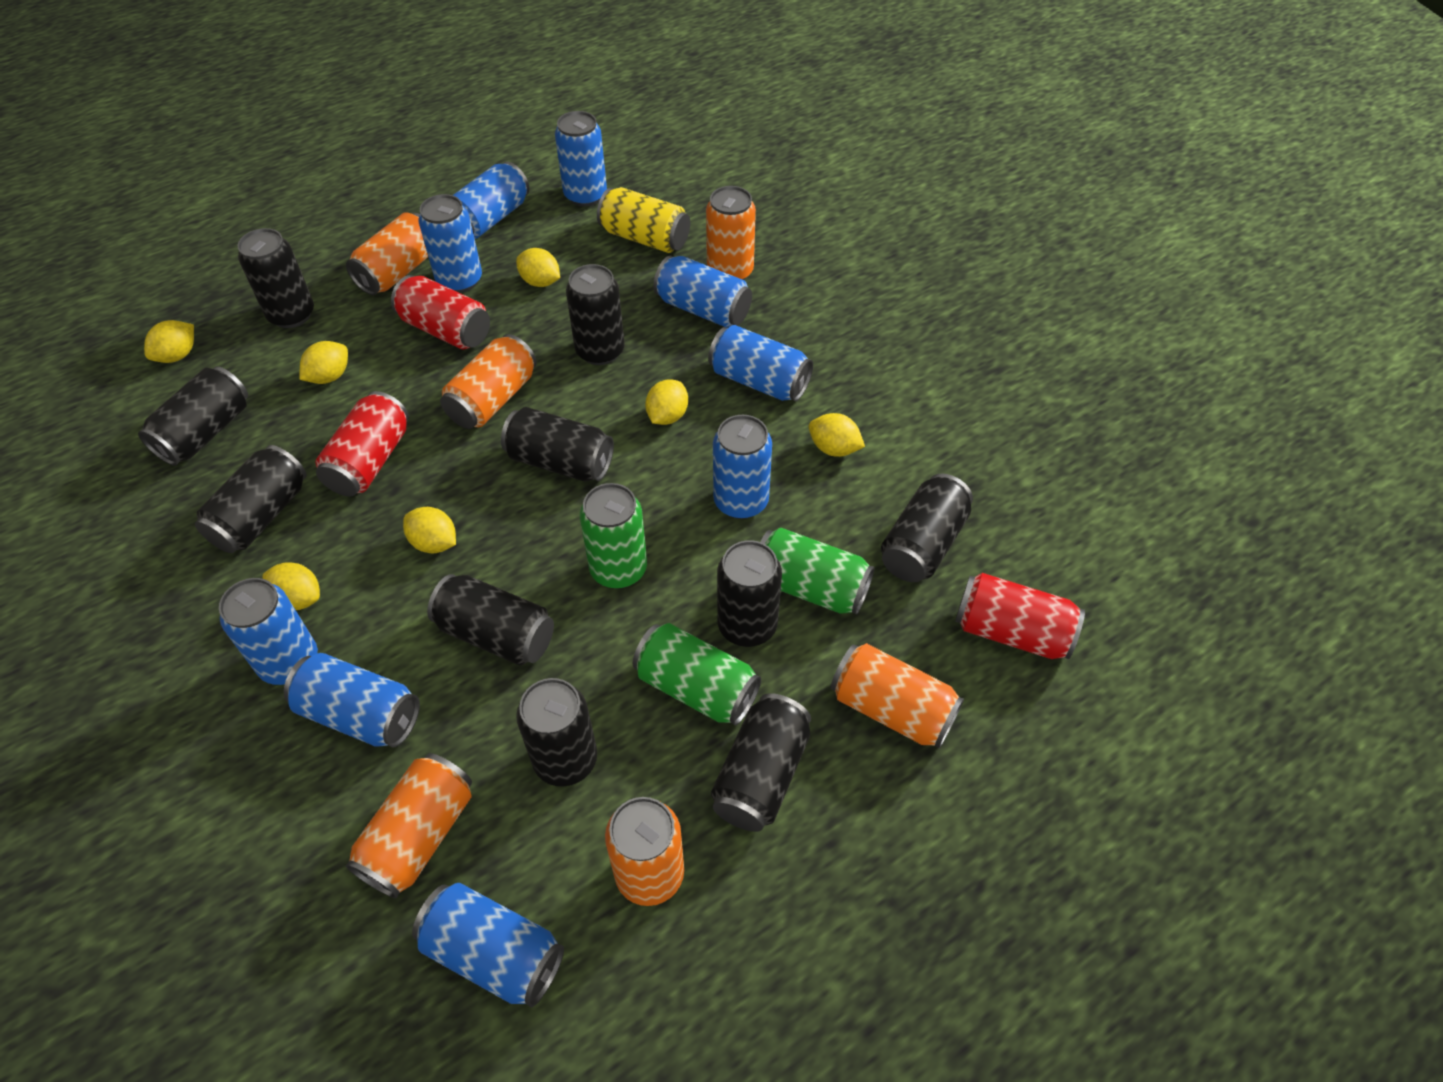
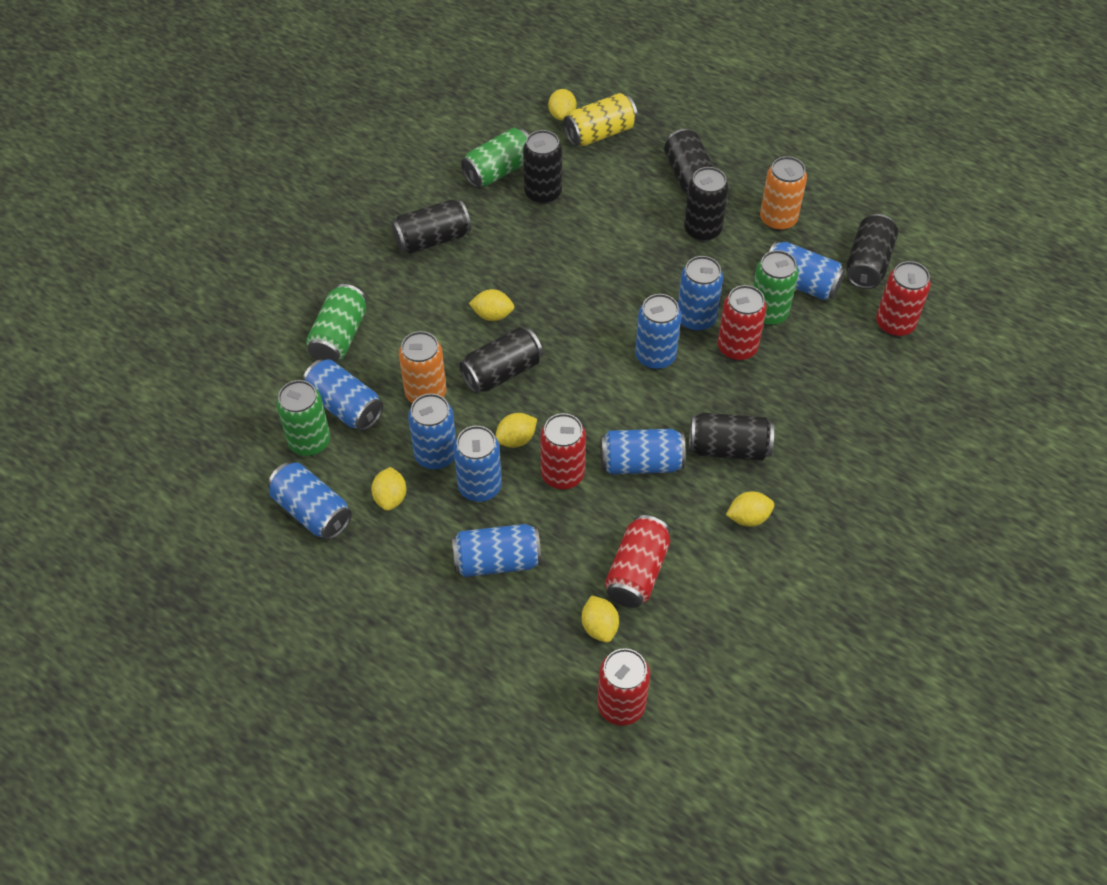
black can: [138,366,248,466] [195,445,307,553] [237,228,314,328] [427,574,554,665] [501,407,614,481] [516,678,597,786] [566,264,625,365] [711,693,811,832] [717,540,782,647] [881,473,973,582] = 10 -> [392,200,471,254] [459,327,543,393] [523,130,562,204] [664,129,714,195] [684,167,729,242] [689,413,774,461] [846,214,898,289] = 7
green can: [580,483,647,589] [632,623,761,725] [760,528,875,615] = 3 -> [277,380,330,456] [306,284,367,363] [461,128,529,188] [753,250,798,326] = 4
orange can: [345,753,472,898] [346,212,428,295] [440,334,537,429] [605,797,684,906] [706,186,756,280] [831,643,964,748] = 6 -> [399,331,447,403] [760,156,807,231] = 2
red can: [315,391,409,496] [391,275,490,349] [955,573,1085,660] = 3 -> [540,413,586,489] [597,648,650,726] [605,515,670,608] [718,285,767,361] [876,261,931,337] = 5
yellow lemon: [144,320,194,363] [263,562,320,610] [299,341,348,384] [403,507,456,553] [516,248,560,287] [645,380,688,425] [809,413,865,457] = 7 -> [371,467,406,511] [469,289,514,321] [495,413,537,448] [548,89,577,121] [582,595,619,643] [726,491,774,527] = 6

